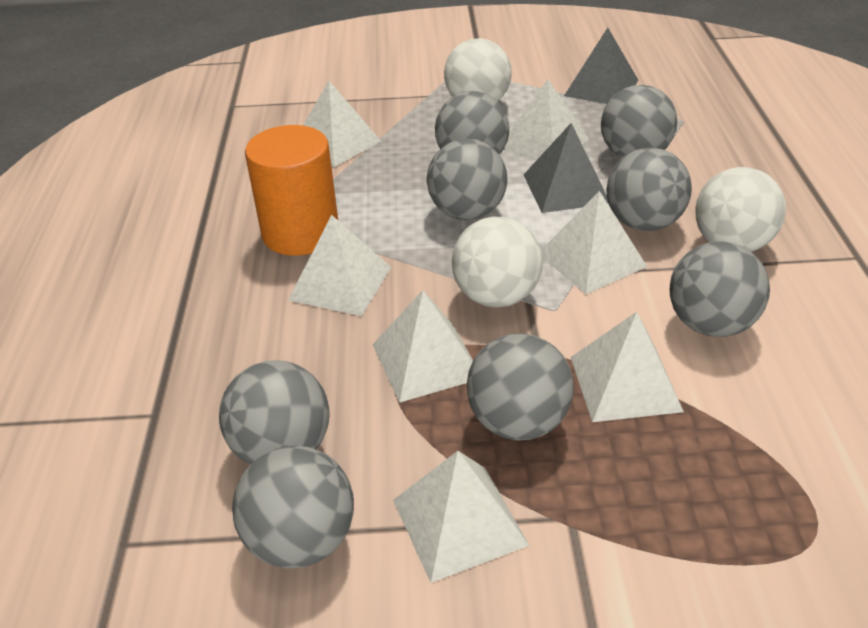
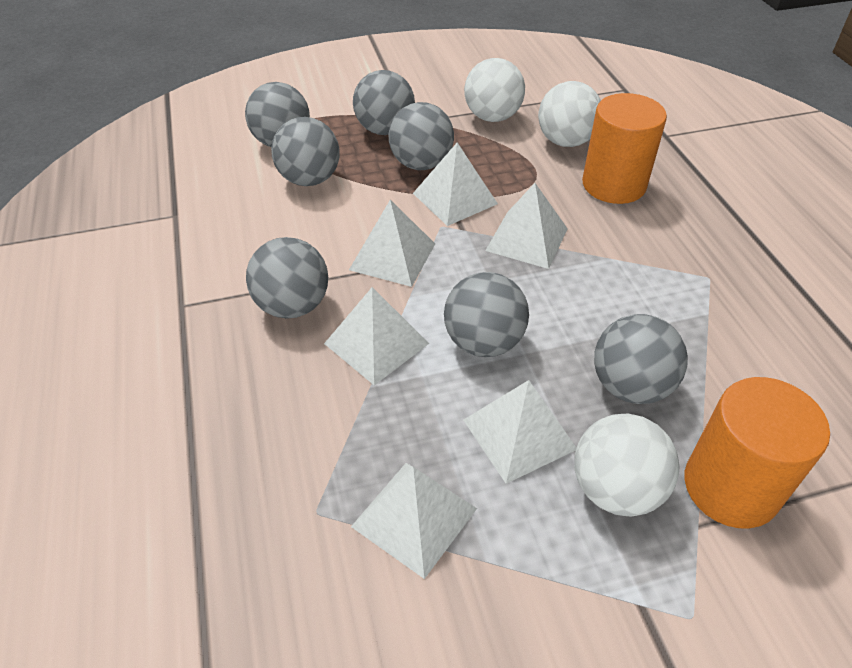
grey ball: [219,360,330,464] [232,445,354,569] [427,139,507,220] [435,91,509,155] [467,334,574,440] [601,85,677,158] [607,148,692,231] [670,241,770,337] = 8 -> [245,82,310,147] [246,237,328,319] [271,117,340,186] [353,70,415,135] [389,102,454,170] [444,272,529,357] [594,314,688,404] = 7
grey pyramid: [524,123,609,213] [564,28,638,104] = 2 -> none = 0
orange cylinder: [245,125,338,256] = 1 -> [582,93,667,204] [684,377,830,529] = 2
white pyramid: [288,215,391,316] [303,81,381,167] [372,290,473,403] [393,451,529,583] [504,79,589,160] [541,191,647,294] [571,312,684,422] = 7 -> [324,287,429,385] [349,200,435,287] [351,463,477,579] [413,143,498,226] [463,380,576,484] [485,183,568,269] = 6

